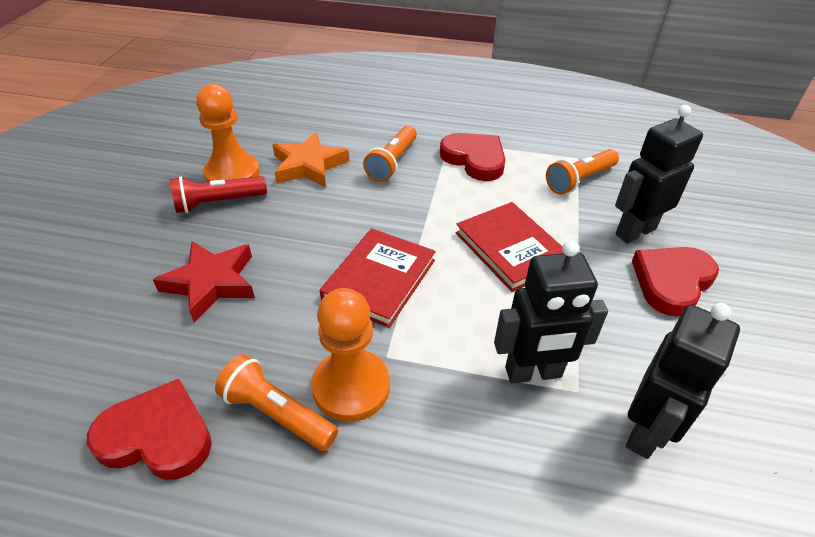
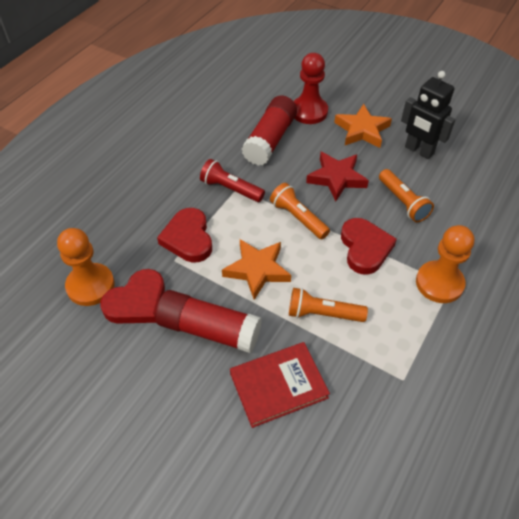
black robot: [494,240,608,383] [615,105,703,244] [626,303,740,459] = 3 -> [401,71,455,159] = 1
orange star: [272,132,349,188] = 1 -> [222,239,291,300] [334,104,392,148] = 2
red book: [320,228,436,328] [456,202,563,292] = 2 -> [230,342,330,428] = 1
red glue stick: none = 0 -> [155,290,262,353] [242,95,297,166] = 2
red pawn: none = 0 -> [294,53,328,124] = 1

